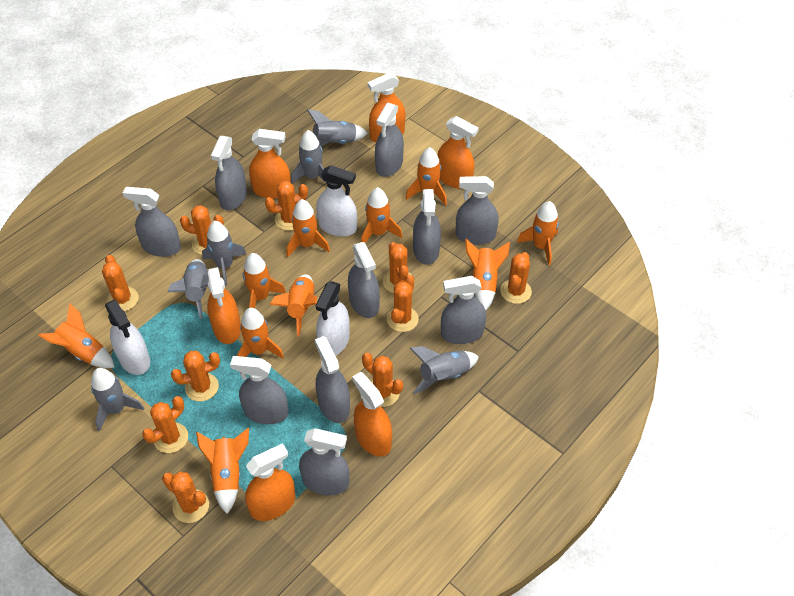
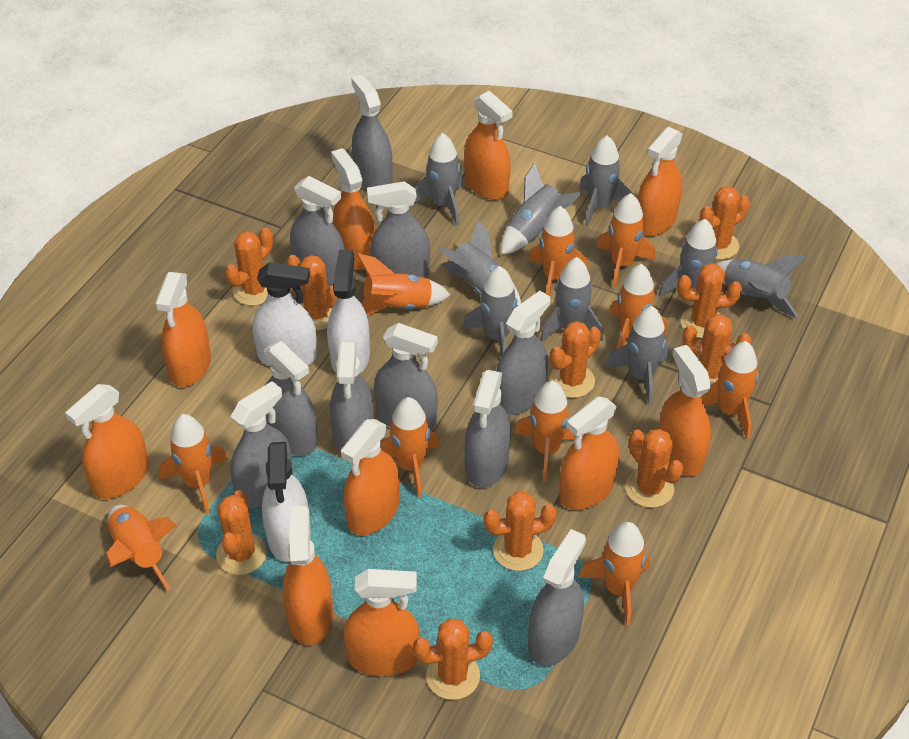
grey rocket: [91,368,144,431] [168,259,209,319] [202,221,246,286] [291,130,327,184] [307,109,368,147] [410,346,479,394] = 6 -> [414,133,463,225] [438,220,521,306] [463,266,518,356] [501,163,582,255] [540,257,604,342] [579,135,632,227] [605,306,669,405] [658,219,720,309] [717,254,807,318] = 9
orange spray bottle: [207,267,241,344] [245,443,295,521] [249,129,291,199] [352,372,392,456] [368,73,405,142] [438,116,479,189] = 6 -> [65,384,149,499] [155,272,211,387] [283,506,333,645] [331,148,375,270] [341,419,399,535] [344,569,420,676] [464,91,513,200] [559,397,619,510] [637,127,683,236] [659,345,711,476] = 10

